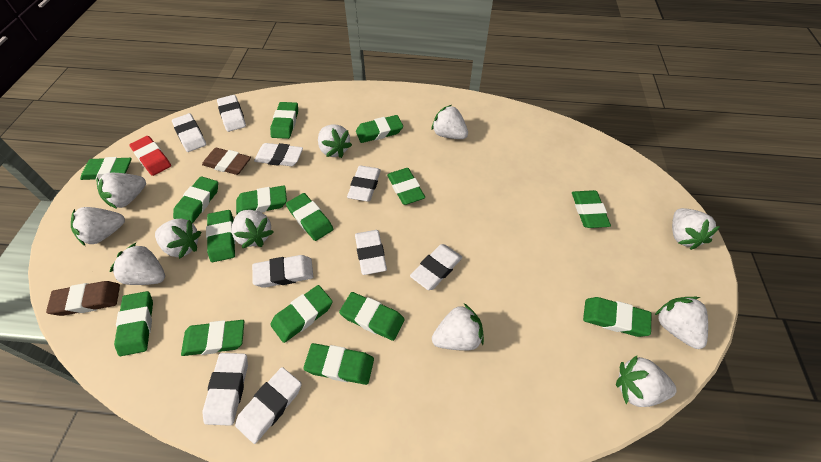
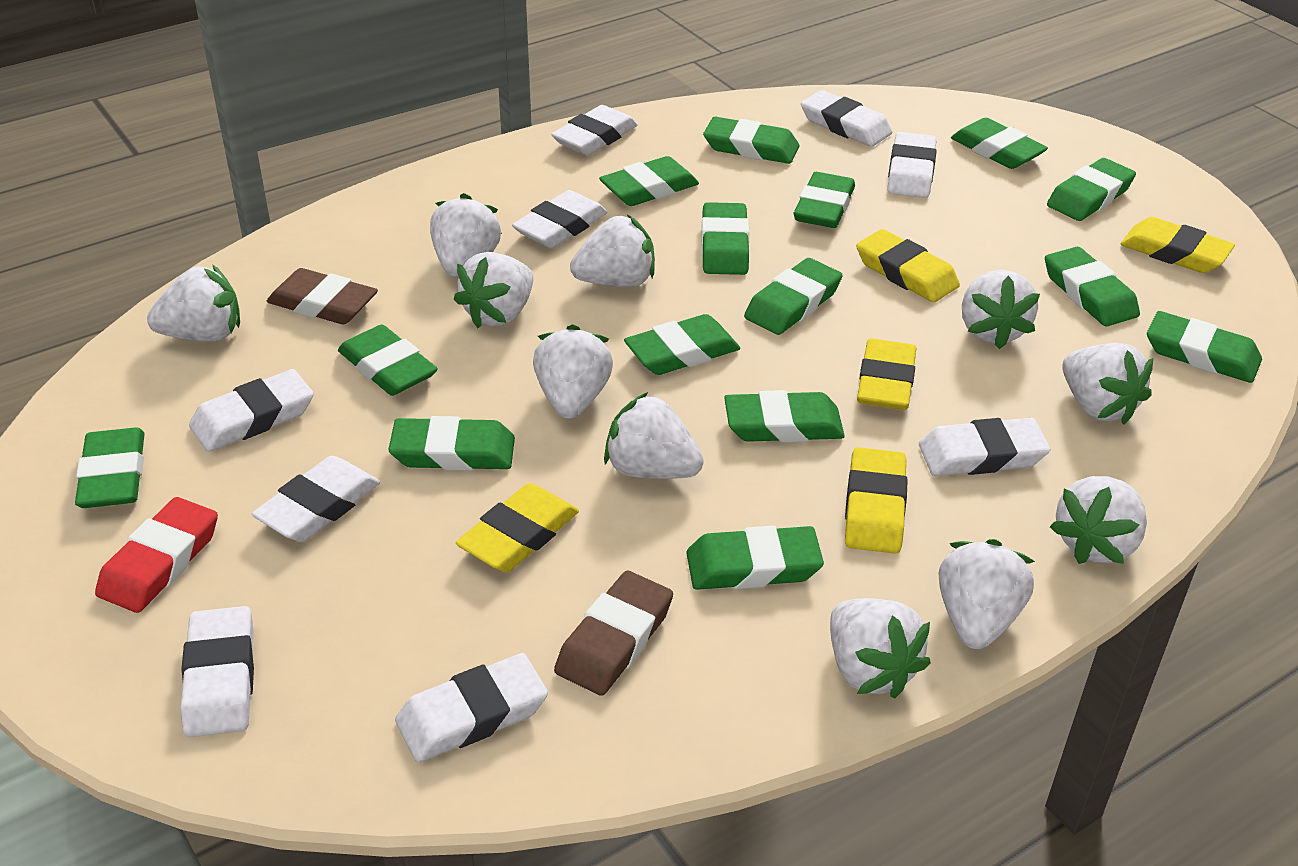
yellow eraser: none = 0 -> [456,483,579,572] [845,447,908,554] [856,229,960,303] [857,338,917,410] [1120,217,1235,273] = 5

